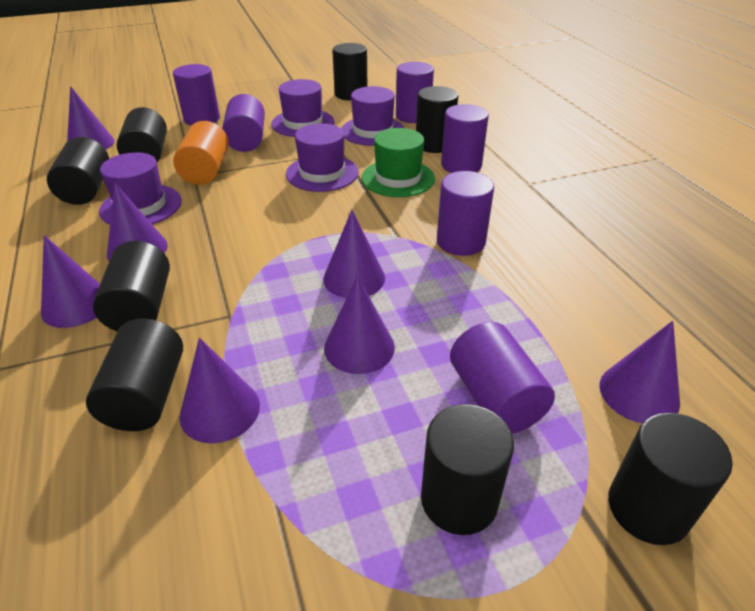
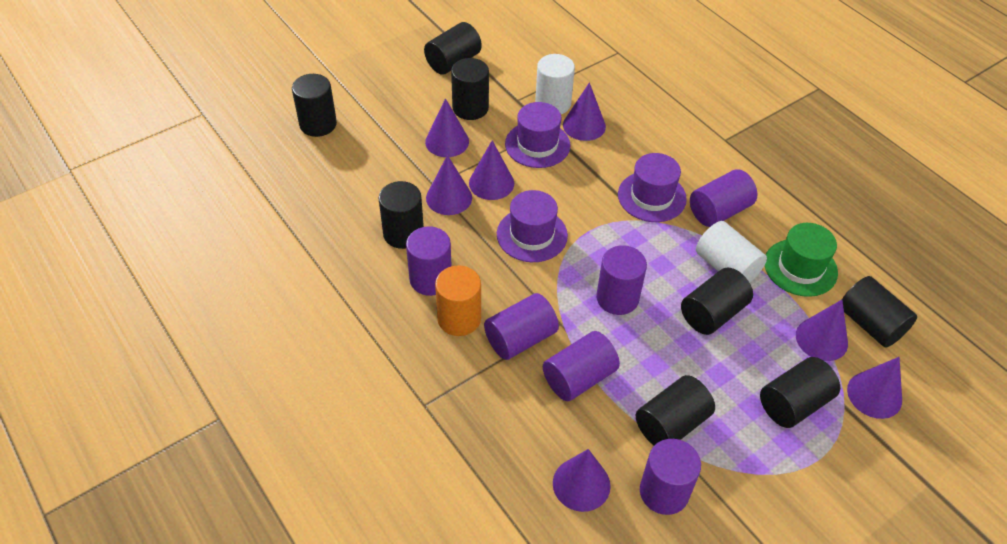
purple hat: [99,152,182,225] [271,79,335,137] [286,123,359,192] [341,86,404,146] = 4 -> [497,190,568,262] [505,102,570,168] [618,153,687,222] = 3
white cylinder: none = 0 -> [535,54,575,114] [696,221,767,283] = 2

